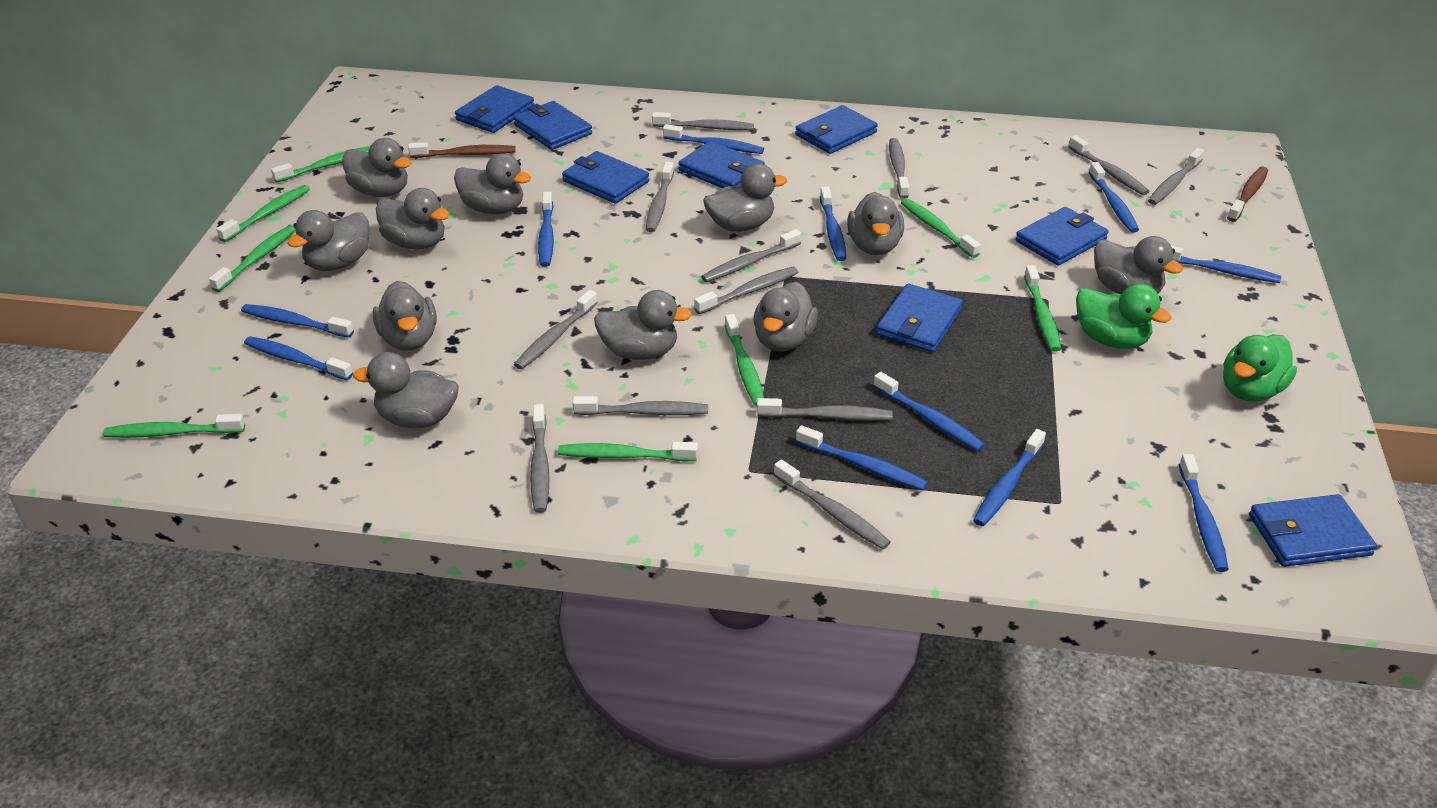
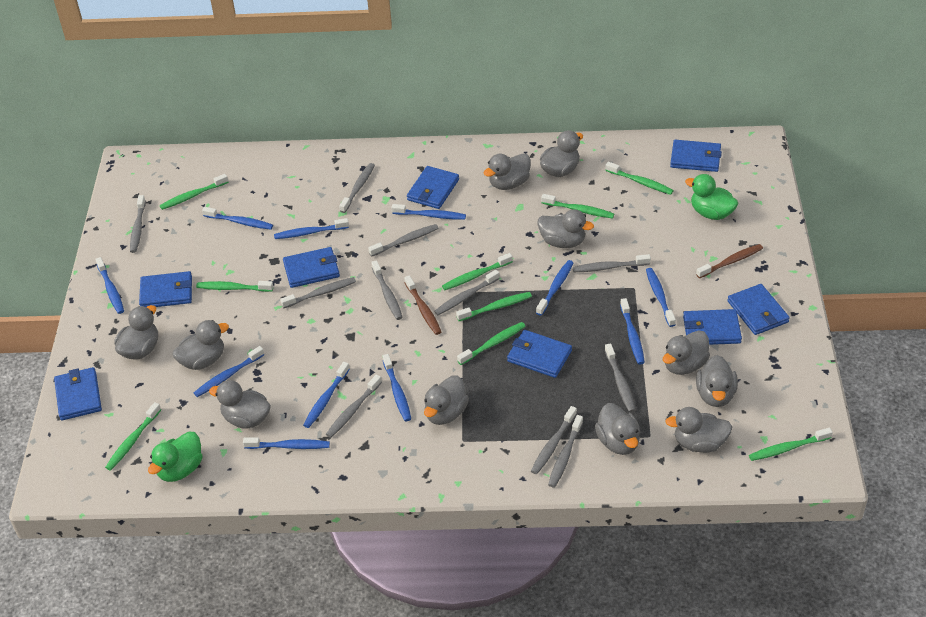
green toothbrush: [103,414,245,438] [209,225,295,292] [216,185,310,242] [271,146,370,183] [558,442,698,461] [725,314,764,406] [900,198,981,258] [1024,265,1061,352] = 8 -> [105,402,161,470] [160,174,228,210] [196,281,273,292] [442,253,513,290] [456,292,532,321] [457,322,526,365] [541,194,614,219] [605,162,674,194] [749,427,833,461] = 9
grey toothbrush: [514,290,598,369] [530,404,550,513] [572,396,708,415] [646,162,674,232] [652,112,754,130] [694,267,798,314] [701,229,801,282] [757,398,893,421] [774,459,891,549] [889,138,909,199] [1068,135,1149,195] [1148,148,1204,205] = 12 -> [130,195,146,253] [280,277,356,308] [326,374,382,438] [339,163,375,213] [368,224,439,257] [371,260,403,320] [434,270,500,315] [531,406,577,474] [548,415,583,488] [573,254,651,272] [605,343,636,412] = 11

